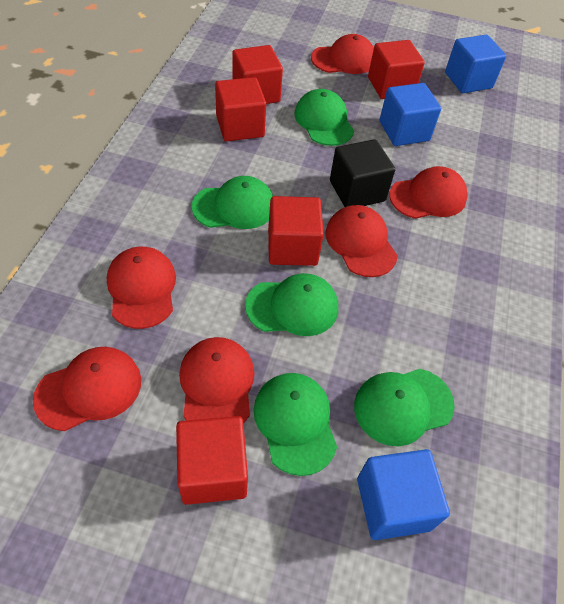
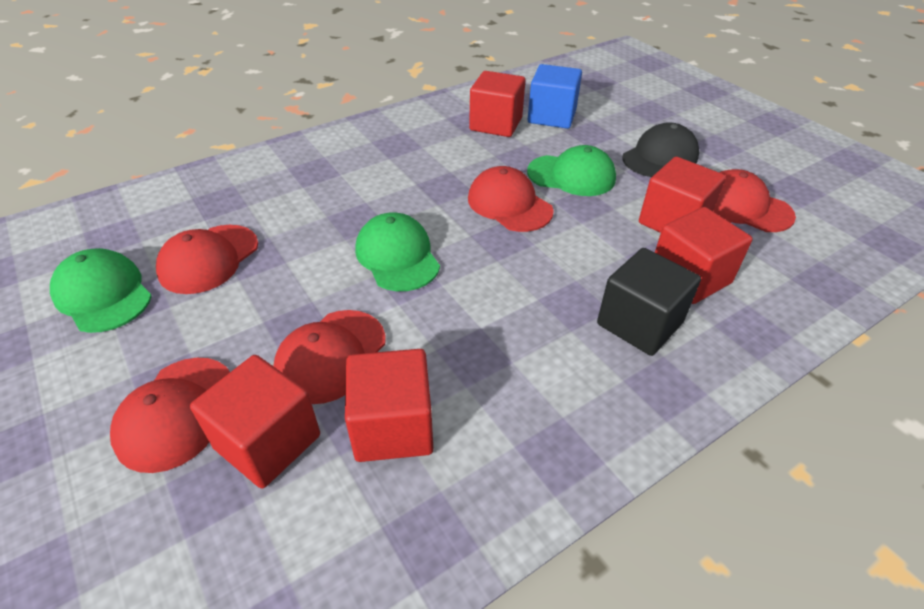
black cap: none = 0 -> [622,122,699,177] = 1
blue cube: [357,449,450,540] [380,83,441,146] [445,35,506,93] = 3 -> [528,64,582,129] = 1
green cap: [192,176,273,229] [245,273,338,336] [253,373,337,476] [294,89,354,146] [354,369,455,446] = 5 -> [50,248,152,333] [355,213,440,291] [527,145,616,196] = 3
red cap: [33,347,141,431] [107,247,176,329] [179,337,255,424] [311,34,374,74] [325,205,398,277] [389,166,468,219] = 6 -> [110,358,230,473] [156,225,258,294] [273,310,386,404] [468,166,554,232] [713,169,796,232] = 5

